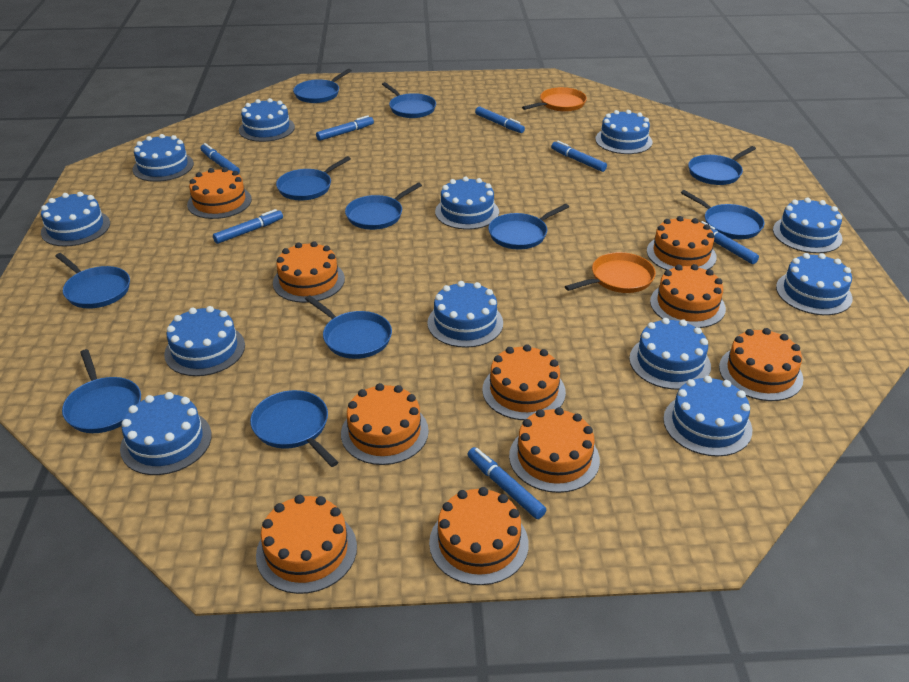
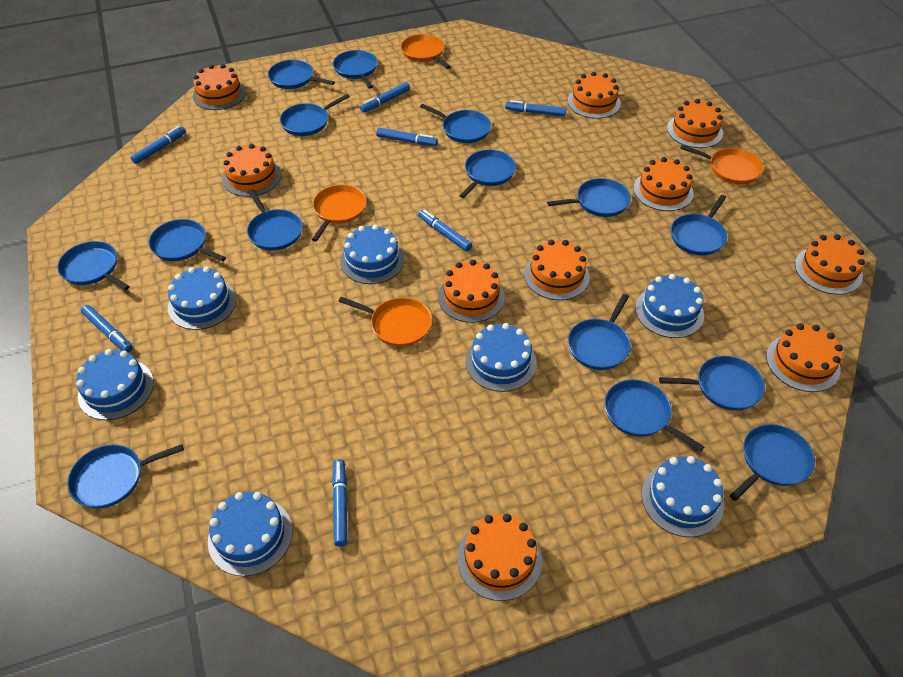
blue cake: [41,192,110,246] [120,392,212,475] [132,134,194,182] [164,306,245,376] [239,98,295,142] [427,281,503,348] [435,176,499,230] [595,110,652,154] [629,318,711,390] [663,376,752,457] [773,198,843,253] [776,253,853,315] = 12 -> [76,349,154,420] [168,267,236,330] [208,492,292,576] [340,224,404,284] [465,323,537,392] [635,274,704,338] [641,456,724,537] = 7
blue pan: [55,253,130,309] [62,349,141,433] [250,390,339,467] [276,156,351,200] [293,69,352,103] [305,295,392,359] [345,183,422,230] [382,82,436,118] [488,204,569,249] [681,190,764,239] [688,146,756,185] = 11 -> [57,241,130,290] [67,444,184,508] [149,219,226,262] [247,189,303,251] [268,60,335,89] [280,94,350,136] [333,50,378,89] [420,104,491,143] [460,150,516,198] [547,178,631,217] [568,294,631,370] [604,379,704,452] [659,356,765,411] [671,195,727,255] [730,424,815,501] = 15
orange pan: [522,87,587,112] [565,252,656,293] = 2 -> [312,185,366,242] [338,297,432,347] [400,34,451,69] [680,145,763,184] = 4

